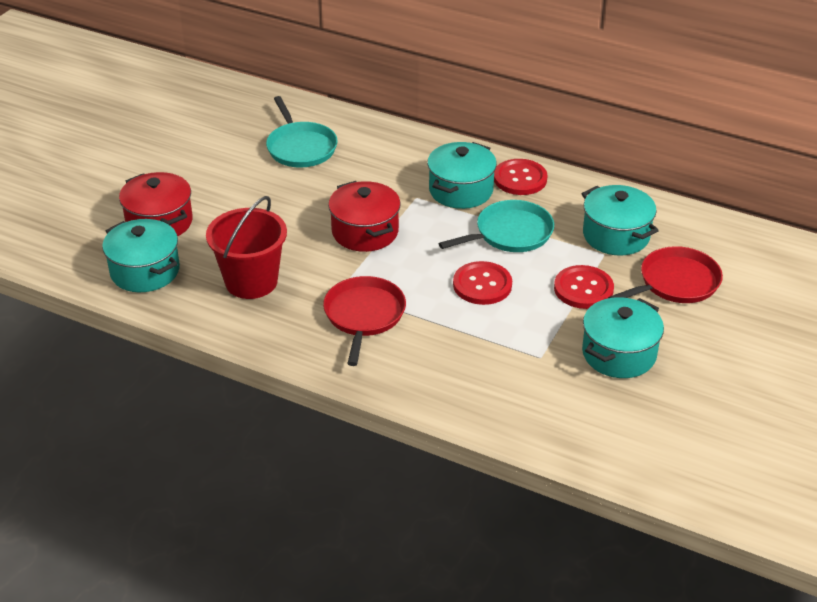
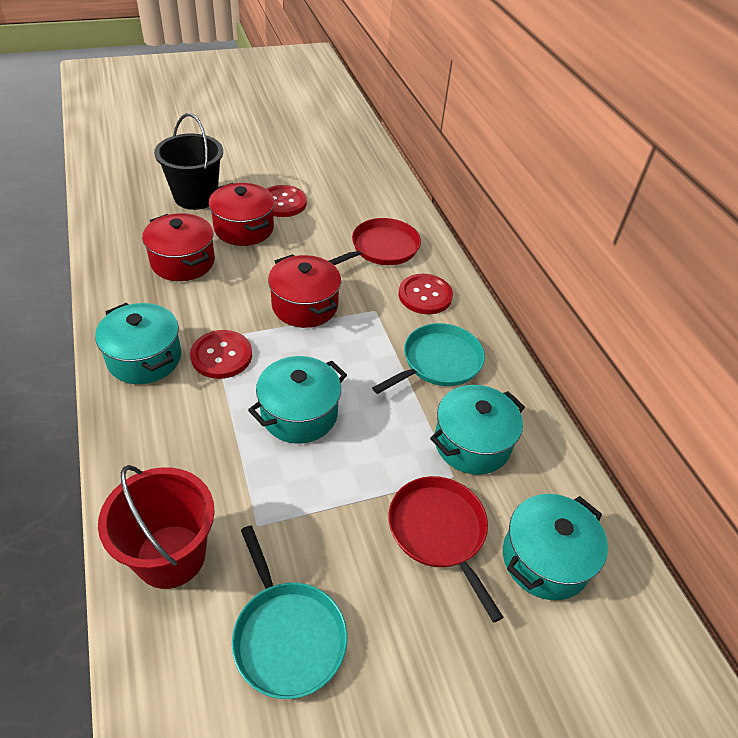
black bucket: none = 0 -> [154,113,223,210] = 1
red pot: [119,172,193,236] [328,181,401,252] = 2 -> [142,213,215,281] [209,183,275,246] [268,254,341,328] = 3

